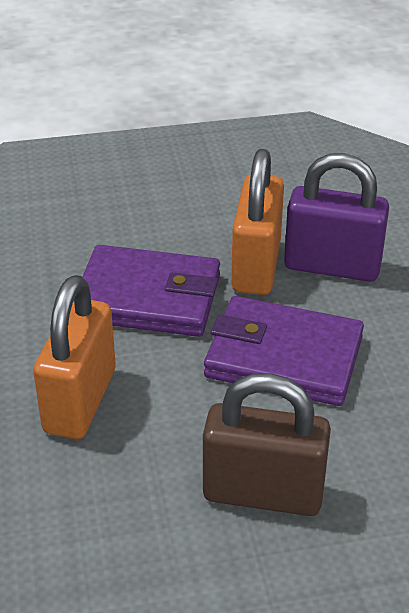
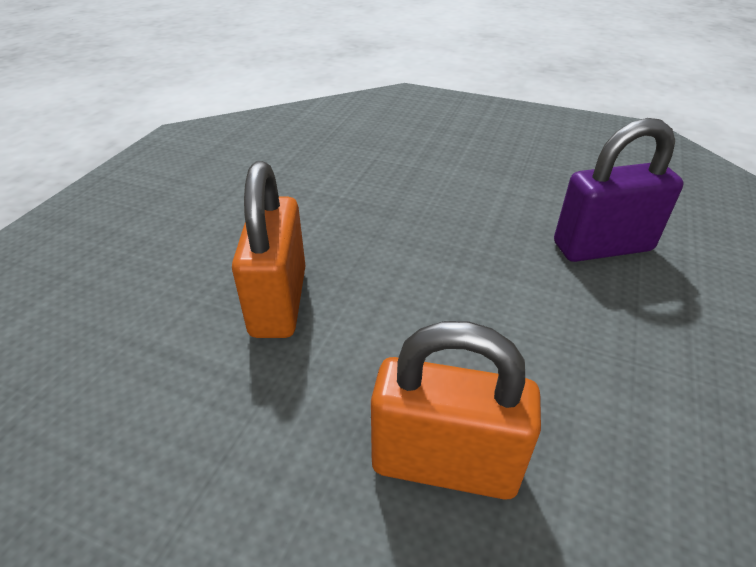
brown padlock: [203,373,331,516] = 1 -> none = 0
purple wallet: [82,245,220,337] [204,296,364,406] = 2 -> none = 0

